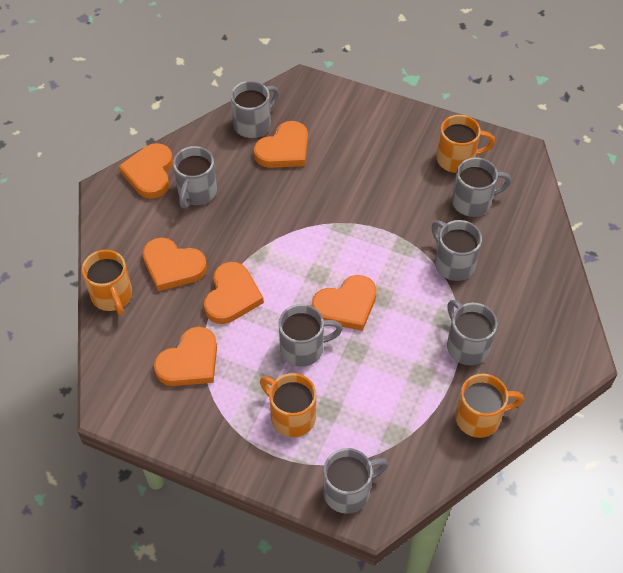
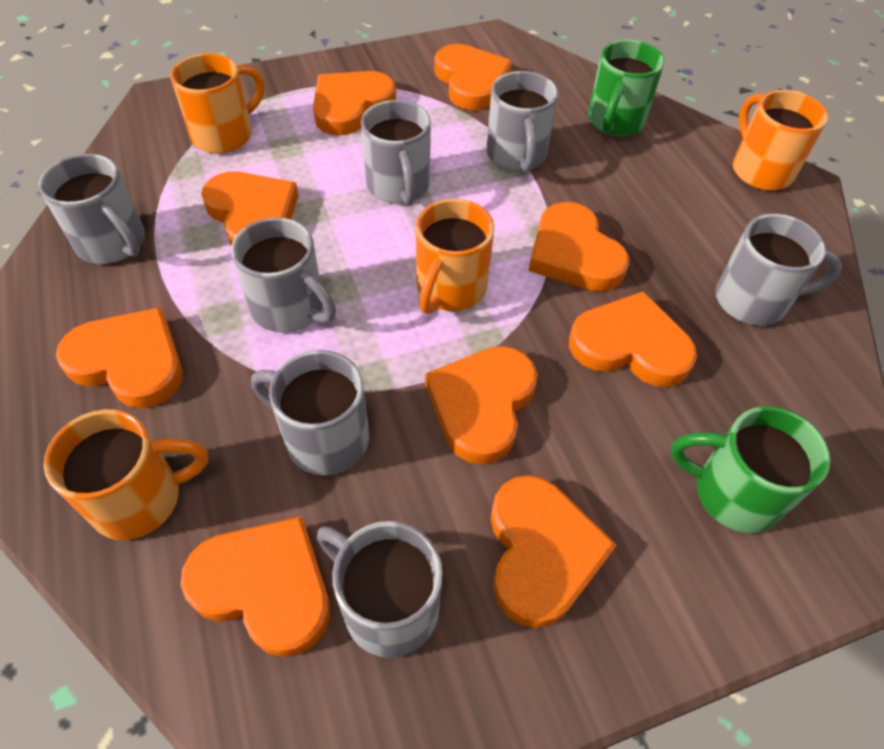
green mug: none = 0 -> [588,40,665,136] [671,406,831,533] = 2
orange heart: [119,143,173,199] [143,237,207,291] [154,327,217,386] [204,262,264,324] [254,121,308,168] [312,275,377,331] = 6 -> [56,307,183,409] [181,516,330,657] [201,171,299,246] [313,71,396,136] [425,346,537,465] [434,44,513,110] [490,475,617,628] [529,202,629,291] [569,291,697,387] = 9

